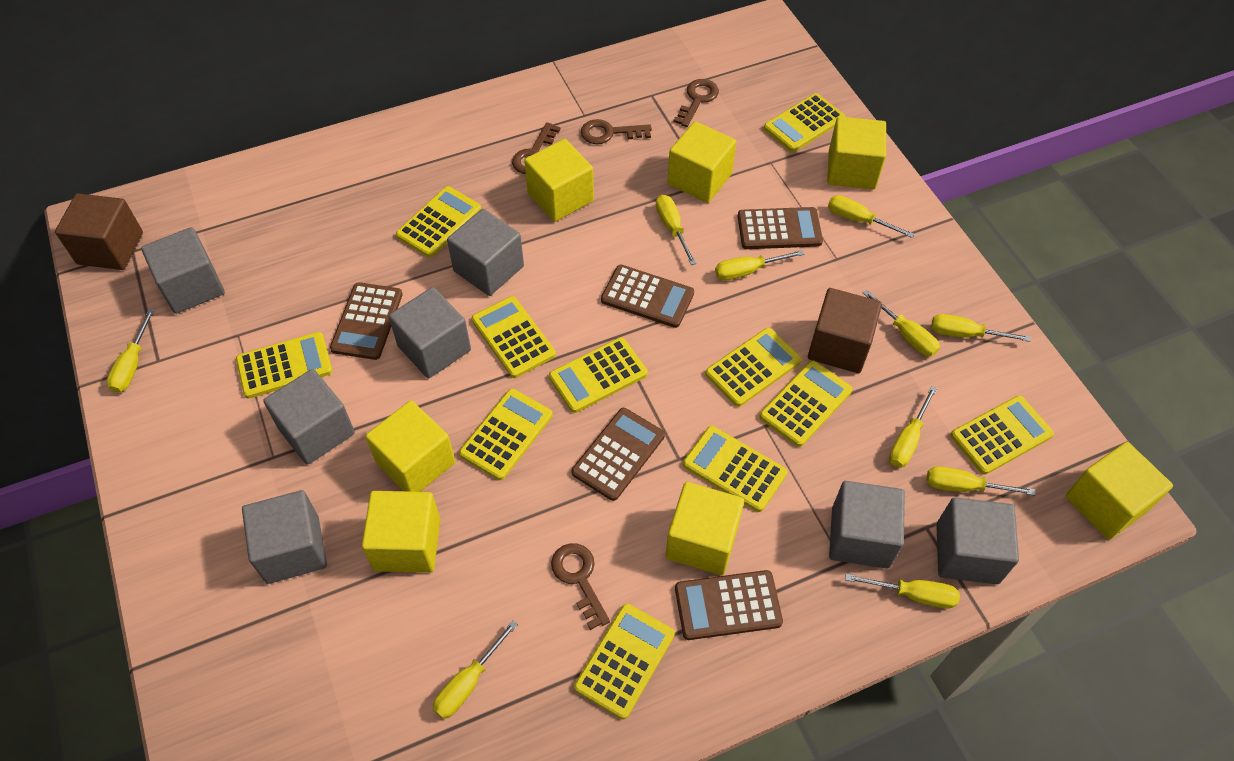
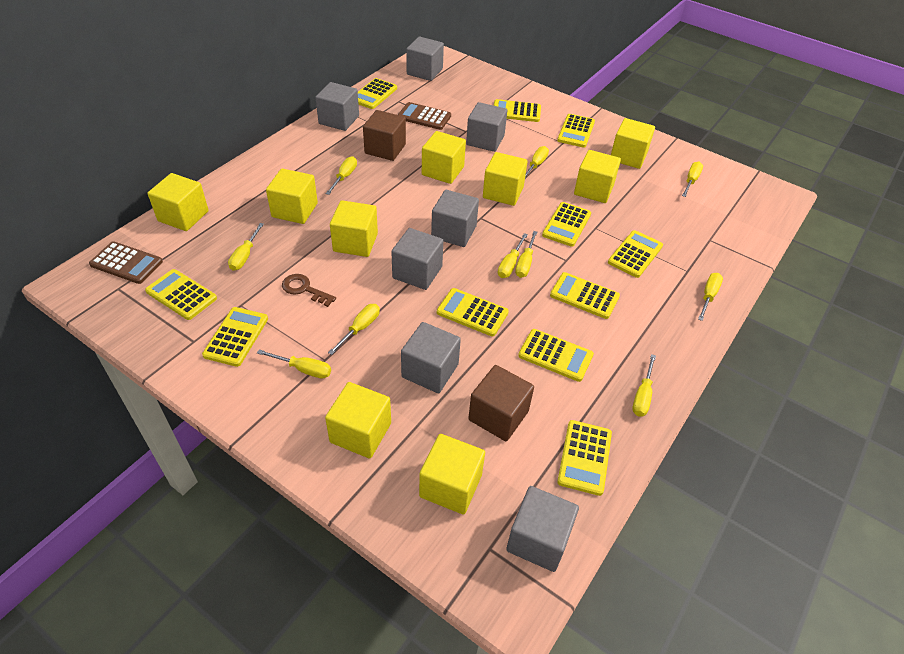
brown calculator: [330,282,403,360] [572,408,665,501] [601,265,694,328] [675,570,783,640] [737,207,823,249] = 5 -> [89,241,163,284] [398,102,451,130] = 2
brown key: [512,122,560,174] [551,543,610,630] [581,119,652,144] [673,79,719,127] = 4 -> [282,274,336,307] = 1
yellow cube: [362,491,440,573] [365,400,455,492] [524,139,594,222] [666,482,744,575] [667,121,736,203] [827,116,886,189] [1066,442,1173,540] = 7 -> [148,173,209,231] [266,168,318,224] [325,382,391,458] [330,200,378,257] [419,434,485,515] [422,131,466,184] [483,152,528,206] [574,150,621,203] [611,118,655,169] = 9

